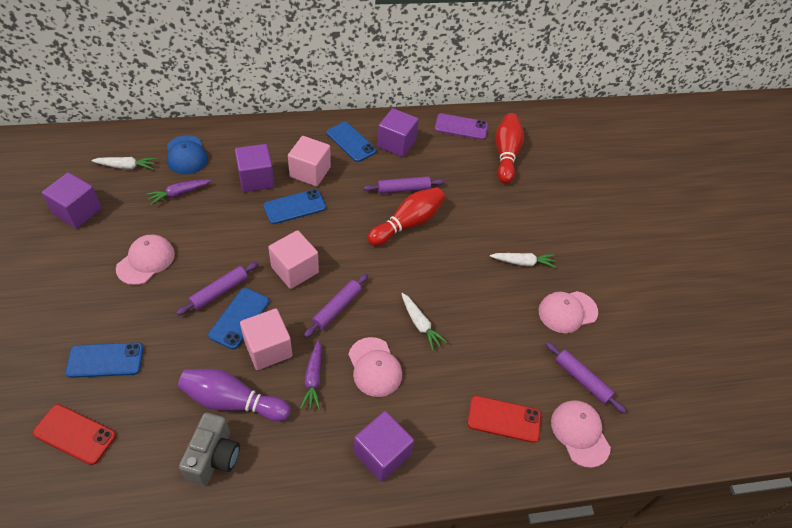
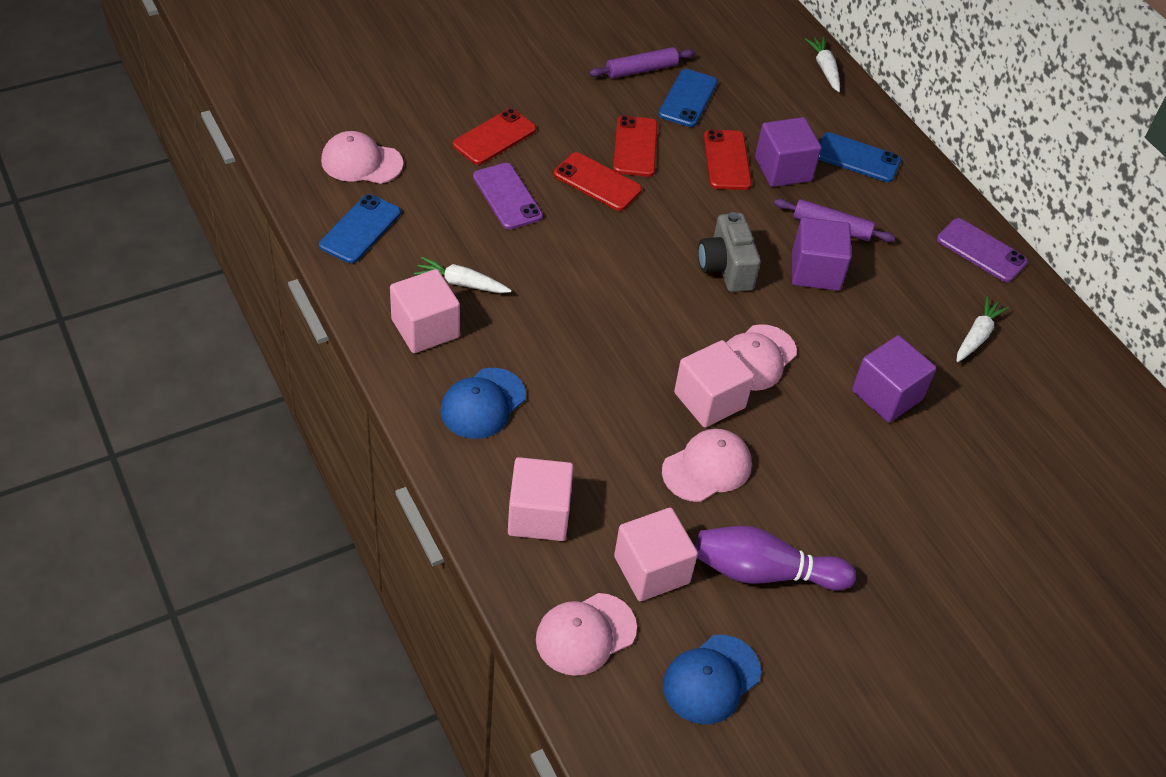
blue cap: [167,135,208,174] = 1 -> [440,368,526,439] [663,635,761,724] = 2
blue phone: [65,343,144,378] [208,288,269,350] [263,189,326,224] [326,122,377,162] = 4 -> [319,194,401,263] [658,69,718,127] [818,132,901,182] = 3
pink cube: [240,309,293,370] [268,230,319,289] [288,136,331,186] = 3 -> [390,269,460,353] [508,457,573,541] [614,508,698,601] [674,340,754,428] = 4
purple carrot: [146,180,211,205] [300,340,321,410] = 2 -> none = 0
purple cube: [42,172,102,228] [235,144,275,192] [354,411,414,482] [377,108,419,157] = 4 -> [755,117,821,187] [792,217,851,291] [852,335,936,423] = 3
purple phone: [435,113,488,140] = 1 -> [473,163,543,230] [937,218,1028,282] = 2
purple rolling pin: [176,262,259,315] [304,274,368,338] [363,176,445,194] [545,342,626,413] = 4 -> [589,47,695,79] [774,199,895,242] = 2
red bowling pin: [367,187,445,246] [495,113,524,184] = 2 -> none = 0
red phone: [32,404,116,465] [467,396,541,443] = 2 -> [453,109,536,165] [554,152,642,211] [613,116,658,177] [704,130,752,190] = 4

